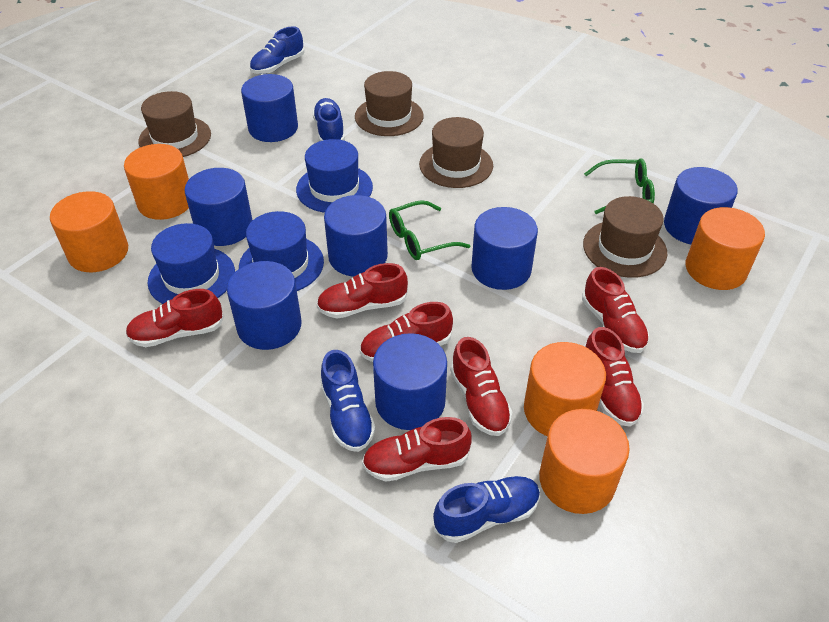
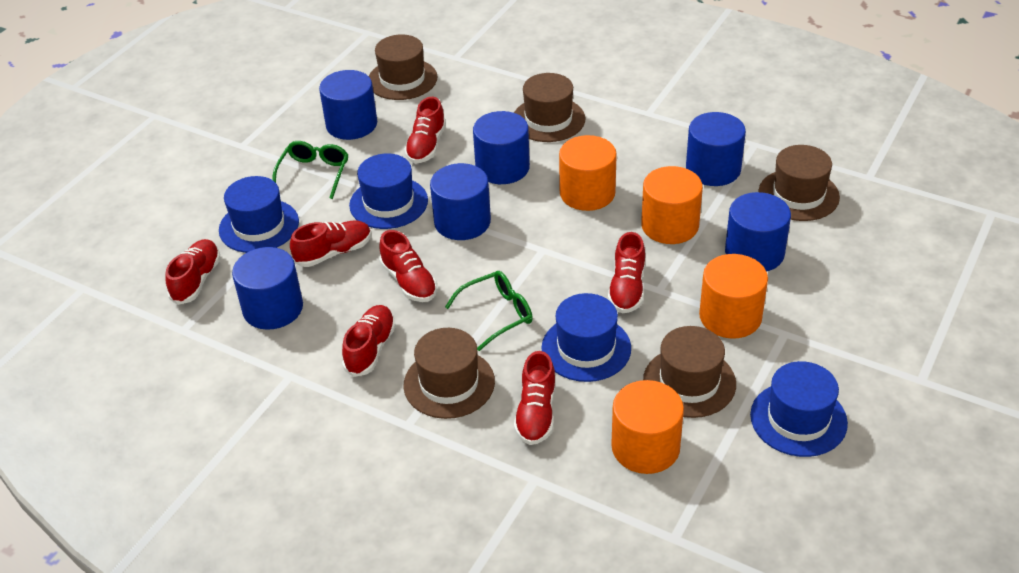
blue cylinder: [184,168,253,246] [227,261,302,350] [241,74,298,142] [324,195,388,276] [373,333,447,430] [471,207,538,290] [664,167,738,244] = 7 -> [232,247,303,330] [319,70,377,140] [430,163,491,240] [473,111,530,184] [686,112,746,186] [725,192,791,272] = 6
blue hat: [148,223,235,304] [239,211,324,291] [296,139,373,213] = 3 -> [219,176,299,253] [349,153,428,229] [541,293,631,382] [750,361,848,457] = 4
blue shoe: [250,26,305,74] [312,98,345,141] [320,350,375,452] [433,476,540,543] = 4 -> none = 0
brown hat: [138,91,211,157] [355,71,424,136] [419,117,493,188] [583,196,667,278] = 4 -> [369,34,438,100] [403,328,495,419] [514,73,585,142] [643,326,736,418] [759,145,840,221] = 5
orange cylinder: [50,191,128,272] [124,144,189,220] [524,342,606,436] [539,409,630,514] [686,207,765,290] = 5 -> [559,135,617,211] [611,380,684,474] [641,166,703,244] [699,254,768,338] = 4

